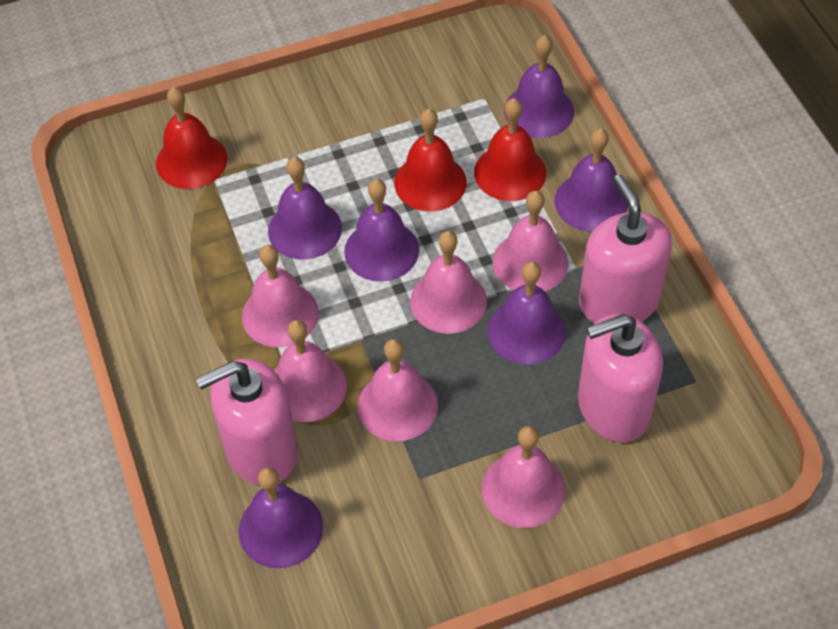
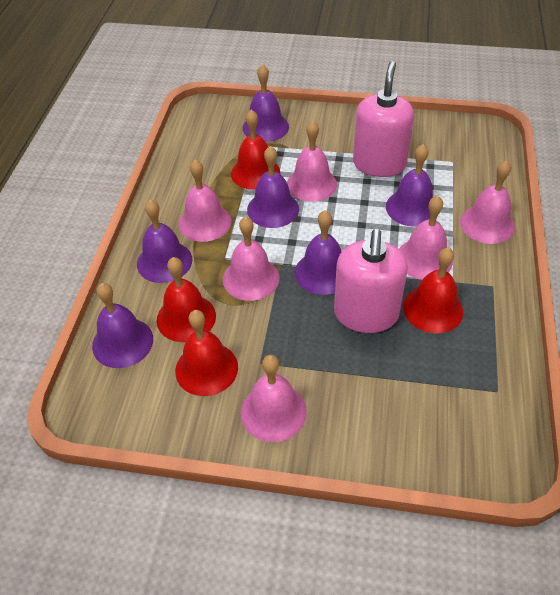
pink soap dispenser: [196,359,298,486] [578,314,663,442] [579,174,672,323] = 3 -> [334,229,408,333] [353,61,414,177] = 2
red bell: [156,87,227,189] [394,109,467,211] [474,98,546,201] = 3 -> [157,257,216,342] [175,310,238,396] [231,110,280,190] [403,247,463,333] = 4

